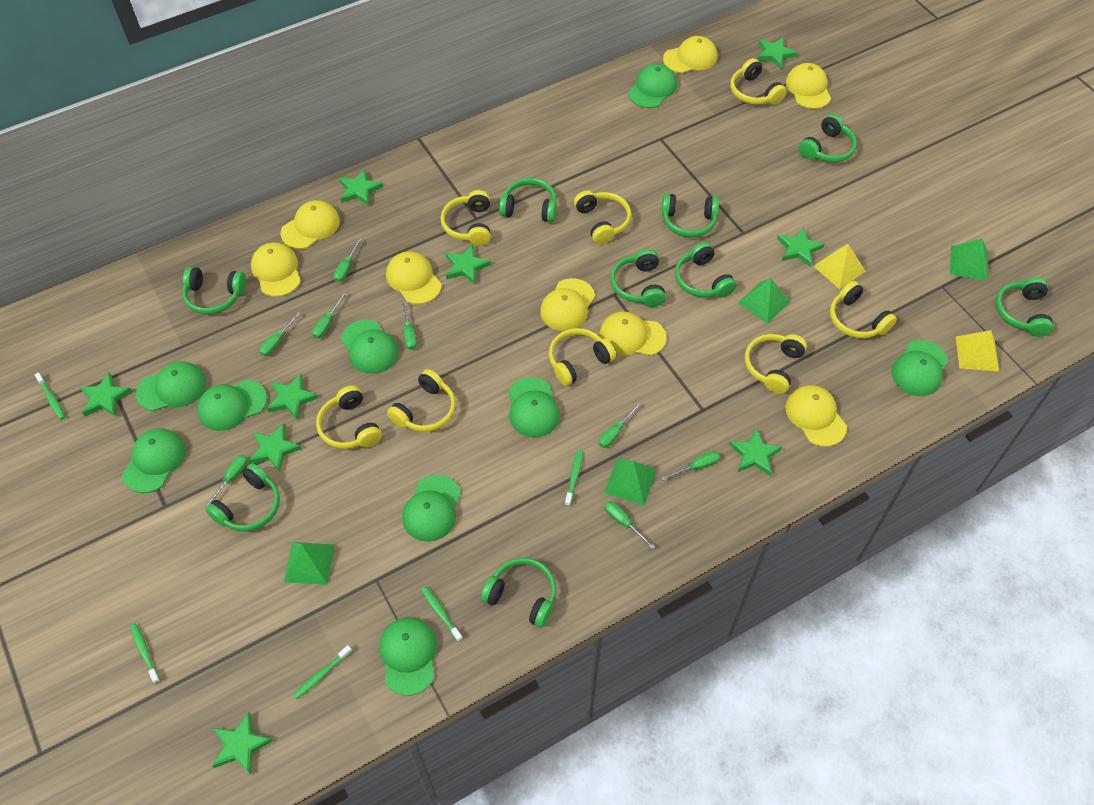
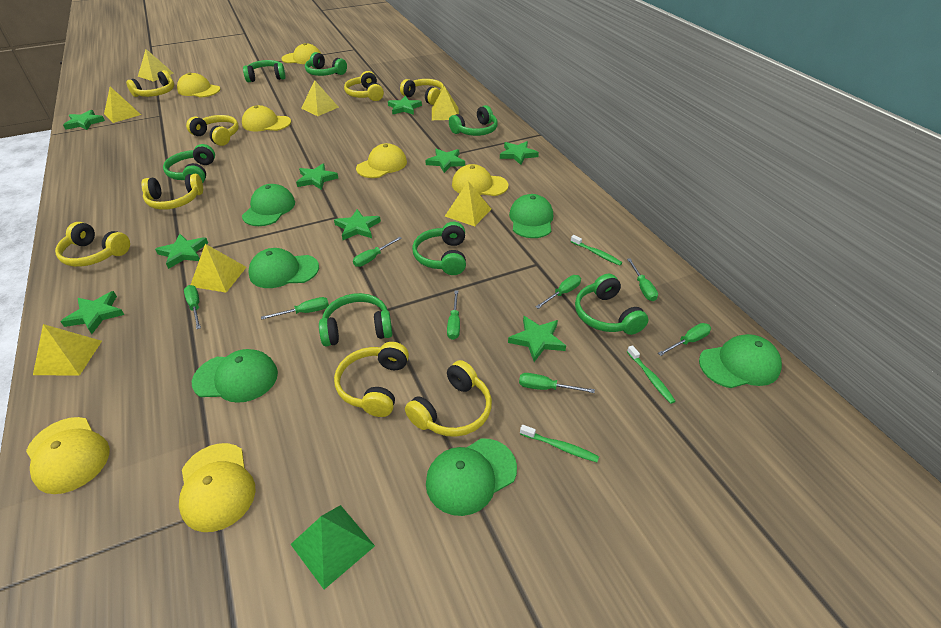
green cap: [122,428,186,493] [136,361,206,411] [197,380,267,431] [341,319,398,374] [380,617,437,696] [402,474,461,542] [508,377,560,437] [628,64,677,108] [892,340,948,396] = 9 -> [192,349,278,403] [242,184,295,226] [248,248,319,288] [426,438,517,516] [509,194,553,238] [699,334,782,388] = 6
green headphones: [182,267,246,314] [205,463,280,531] [481,558,556,628] [499,178,557,223] [611,249,666,307] [662,193,719,237] [675,242,737,298] [798,114,857,163] [995,277,1054,337] = 9 -> [163,144,215,183] [243,60,286,82] [305,52,347,76] [319,293,392,346] [412,222,466,275] [449,105,498,136] [575,273,649,335] = 7
green pyramid: [284,542,335,585] [604,458,656,506] [738,278,790,324] [950,239,988,281] = 4 -> [291,505,375,589] = 1
green toothbrush: [34,372,65,420] [130,623,160,684] [293,645,352,699] [421,586,463,642] [565,449,583,506] = 5 -> [520,425,599,462] [571,235,622,266] [627,345,676,404] = 3
yellow cap: [251,243,301,297] [281,200,340,249] [386,251,442,304] [540,278,595,331] [599,312,666,356] [663,36,717,73] [785,385,847,447] [786,63,831,109] = 8 -> [26,417,110,494] [177,73,220,97] [179,443,255,532] [242,105,291,131] [282,43,321,64] [356,143,407,178] [452,164,508,196] = 7
yellow pyramid: [813,244,866,289] [956,330,999,372] = 2 -> [33,324,102,376] [104,87,141,123] [138,49,173,82] [191,244,246,293] [301,80,339,116] [432,86,459,120] [445,181,491,226] = 7

